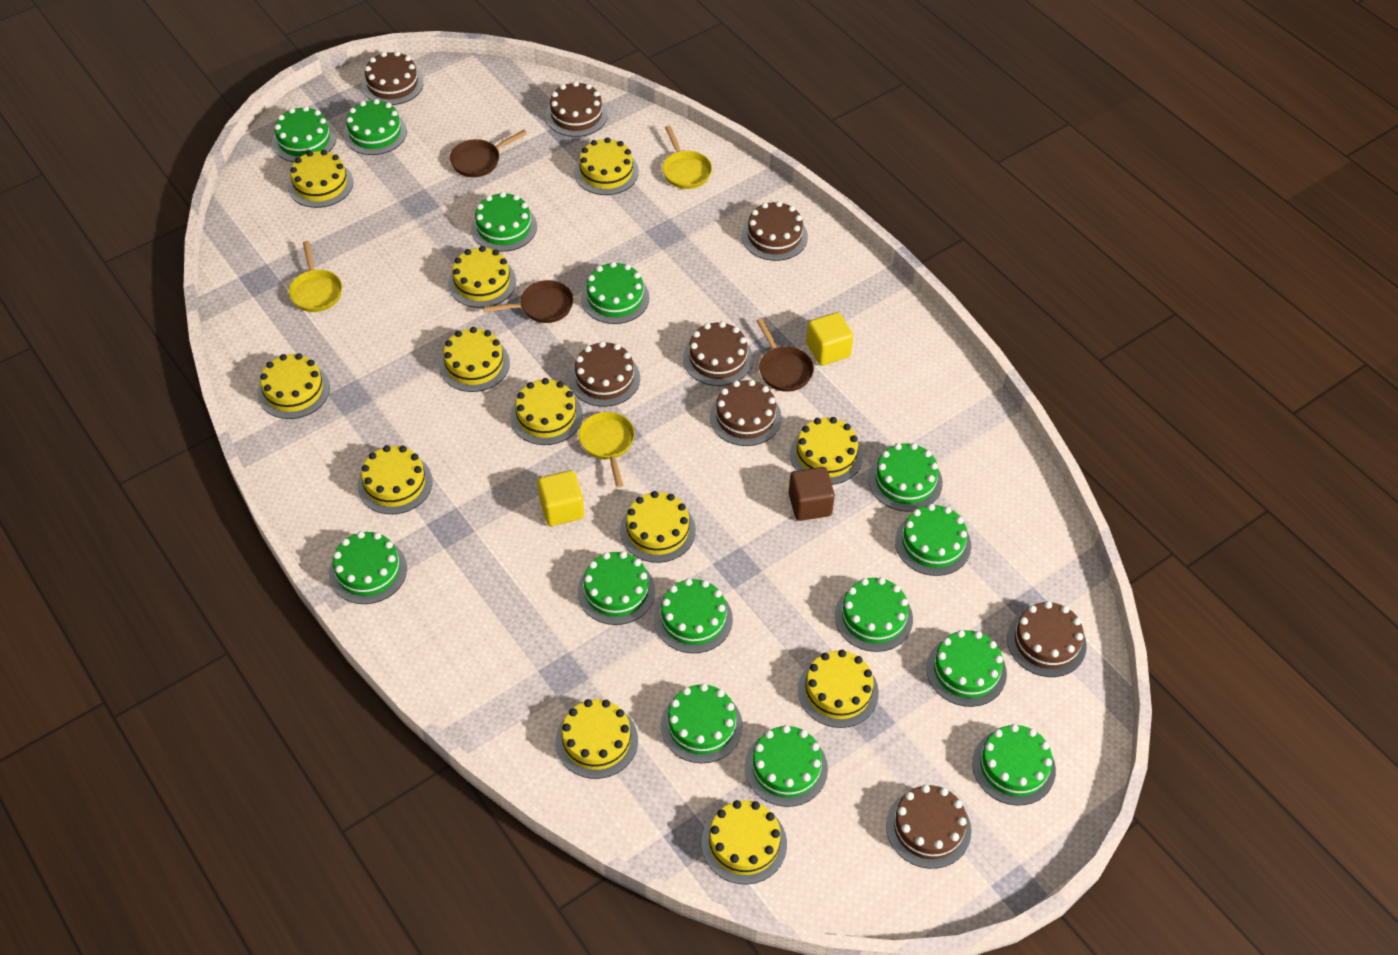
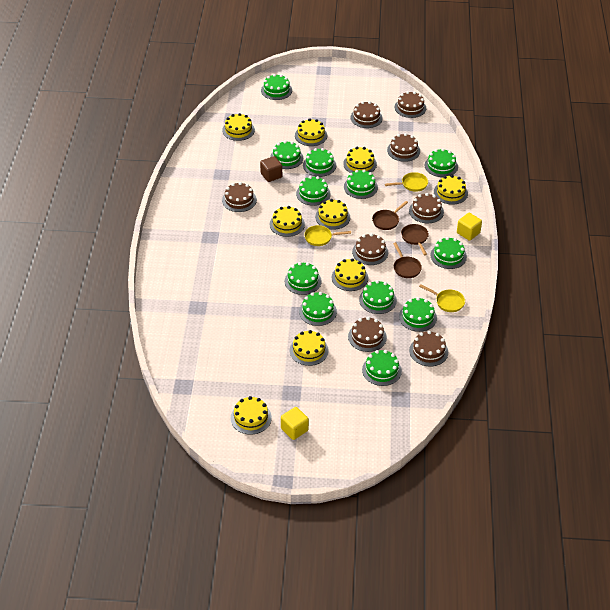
green cake: [272,106,336,162] [329,531,407,604] [343,99,407,155] [471,192,537,252] [578,551,655,625] [581,262,649,324] [654,578,733,653] [661,683,743,763] [745,725,828,807] [835,577,913,652] [868,443,943,512] [895,504,971,576] [926,630,1007,707] [972,724,1056,806] = 14 -> [261,74,292,100] [270,141,303,169] [285,262,322,295] [296,176,331,206] [299,292,337,326] [303,148,336,177] [344,170,378,199] [359,280,397,314] [362,350,402,386] [399,297,437,332] [425,149,458,177] [430,237,467,269] = 12
yellow cake: [258,353,330,419] [288,150,353,208] [357,445,433,514] [439,327,510,392] [448,246,516,308] [511,378,583,445] [555,699,638,779] [574,137,639,195] [620,491,696,563] [701,800,787,885] [790,417,863,485] [798,650,879,728] = 12 -> [222,113,255,141] [231,396,272,435] [270,206,305,237] [290,330,329,366] [295,118,327,146] [315,199,350,230] [332,258,368,291] [343,147,377,173] [434,175,468,205] = 9

